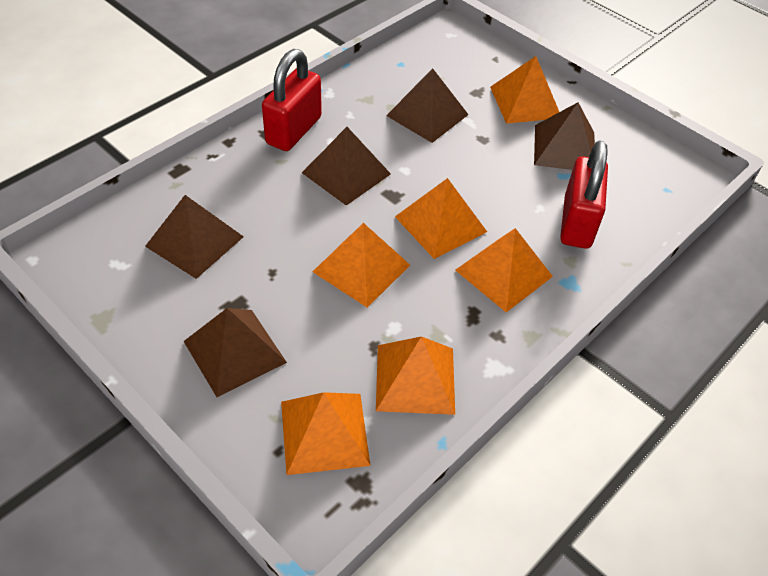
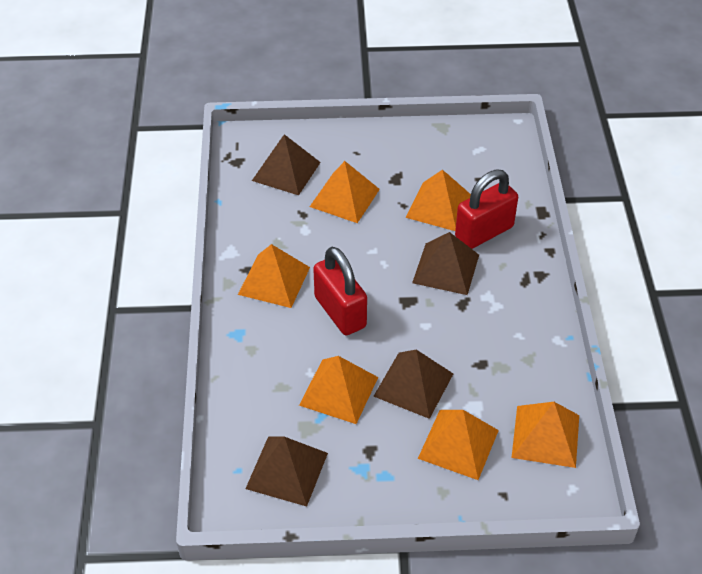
brown pyramid: [145,195,244,279] [184,308,287,397] [302,127,391,206] [386,68,469,143] [534,102,595,170] = 5 -> [245,437,328,506] [252,134,321,195] [373,350,453,419] [412,232,479,295] = 4

